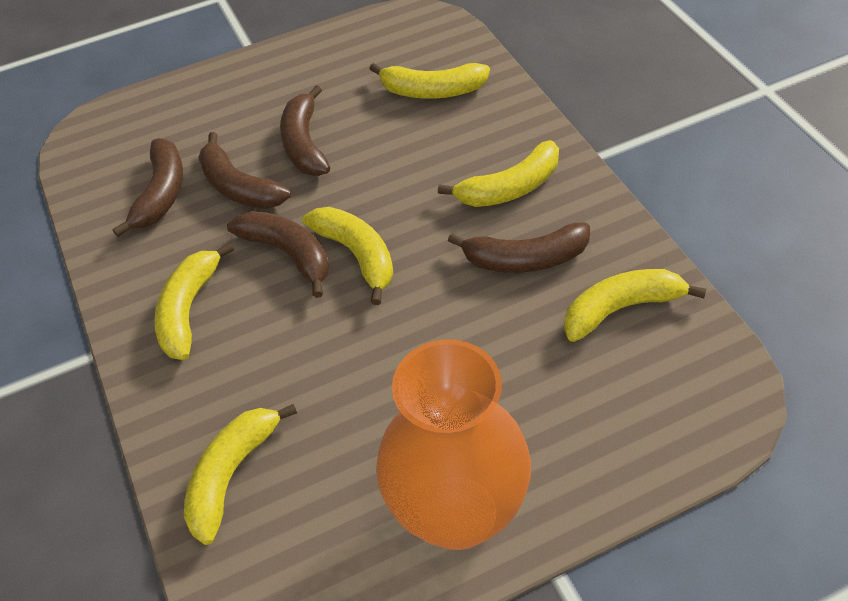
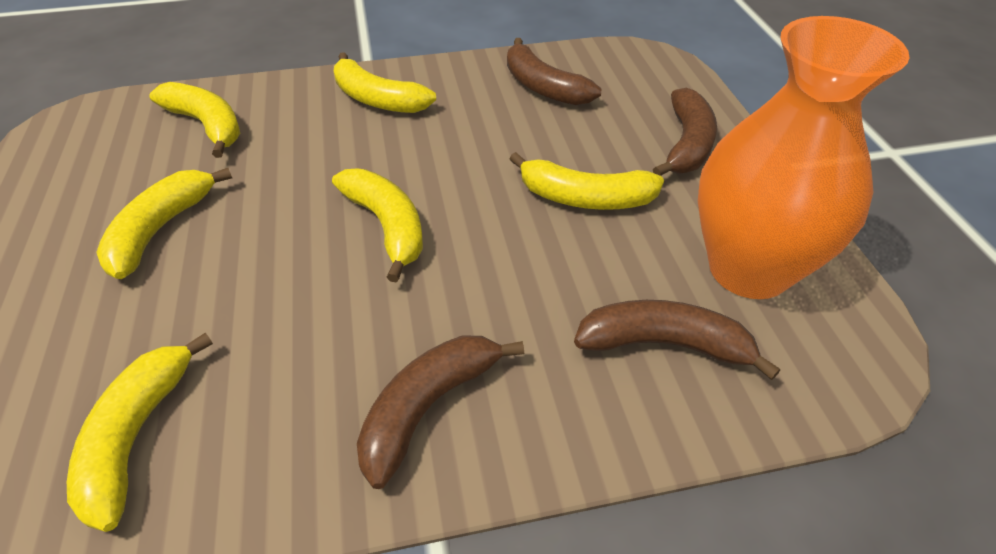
brown banana: [113,138,183,237] [198,132,291,209] [227,211,329,298] [280,85,330,176] [448,223,590,273] = 5 -> [357,335,524,489] [507,38,601,106] [574,300,780,380] [653,88,717,176] = 4

